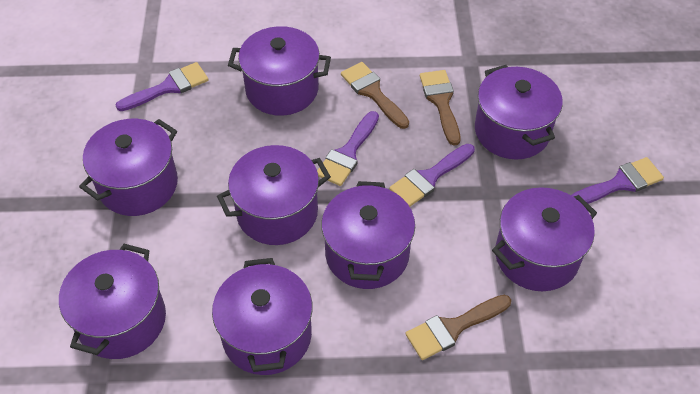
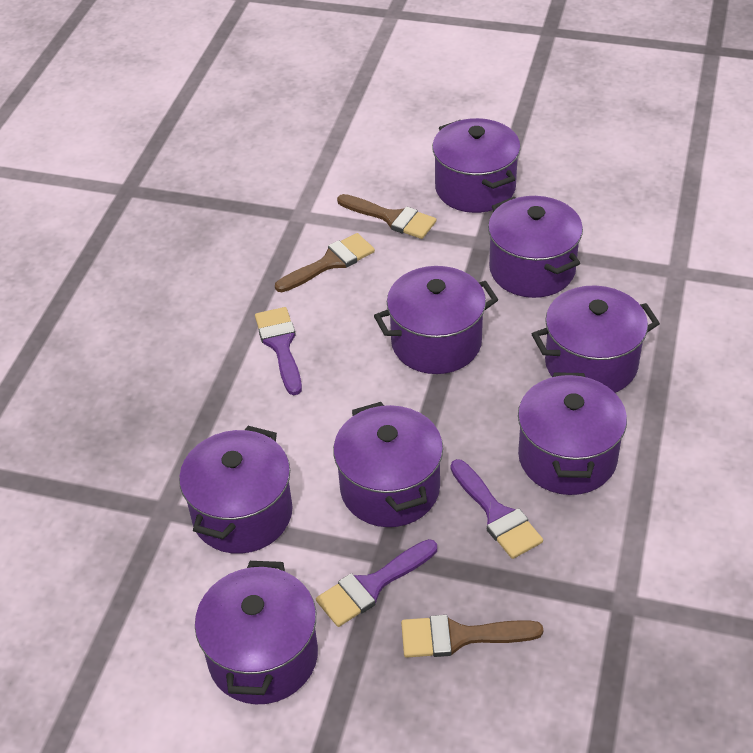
purple brush: [116,62,209,111] [317,111,379,186] [390,144,475,207] [571,157,664,204] = 4 -> [255,307,302,395] [316,539,437,627] [450,459,543,559] = 3

